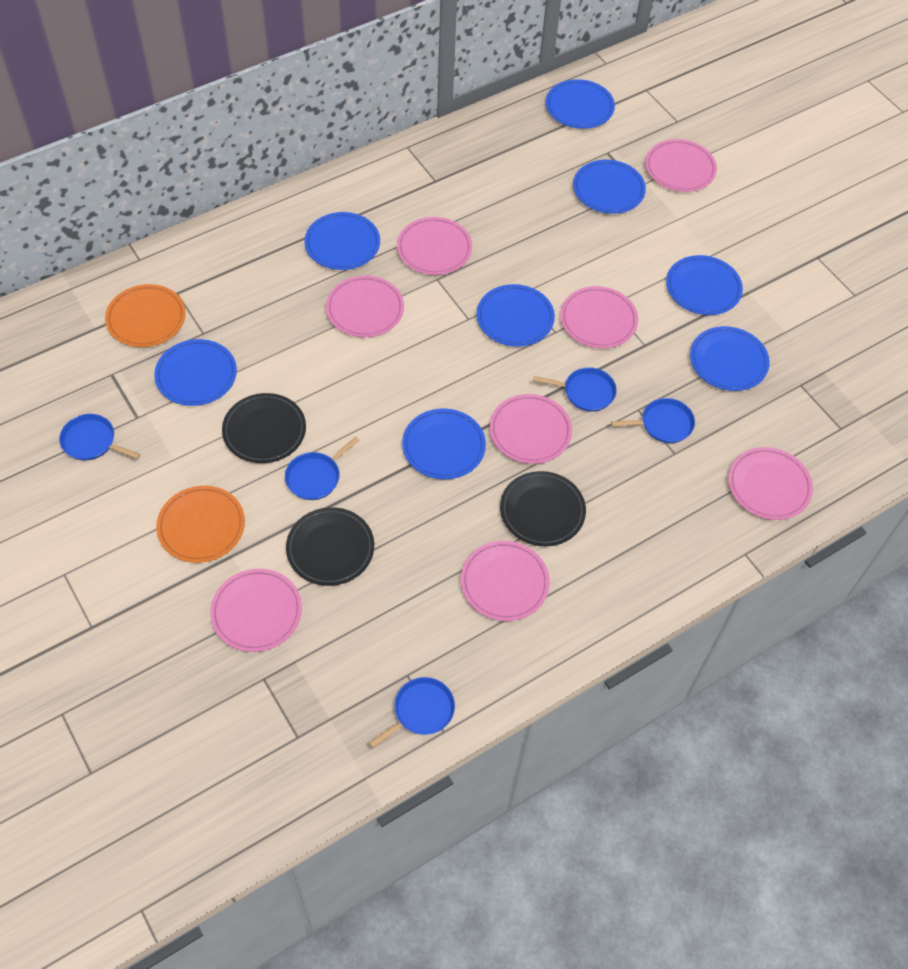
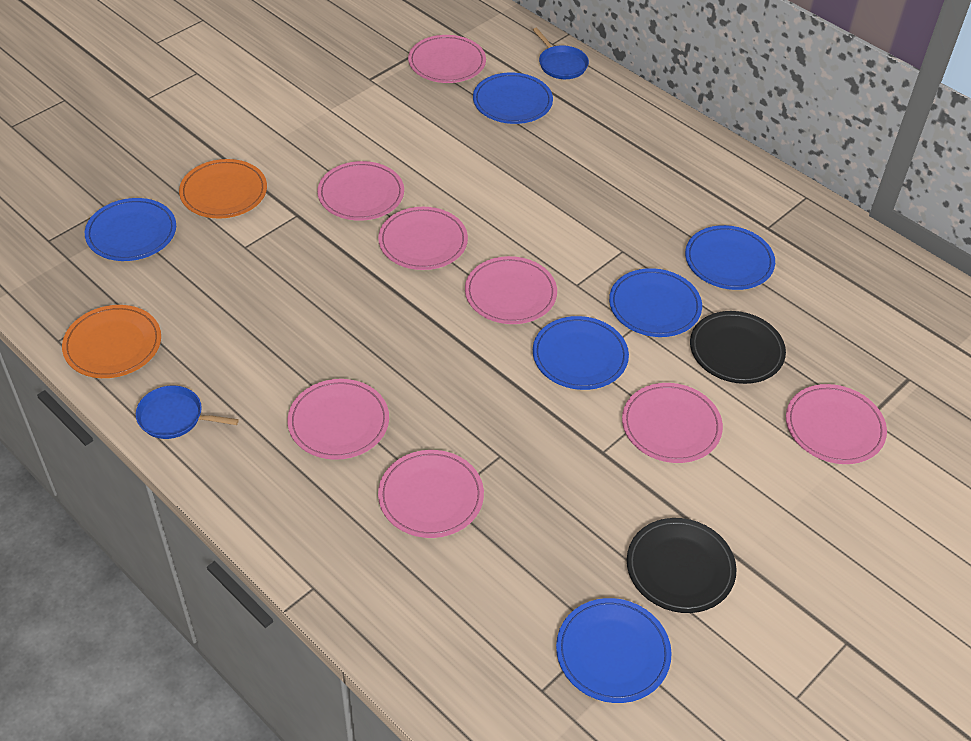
black plate: [222,393,306,463] [286,507,374,586] [500,471,586,546] = 3 -> [627,518,737,613] [690,311,786,384] = 2
blue pan: [59,414,140,460] [285,437,359,500] [369,677,455,748] [533,367,617,412] [611,398,695,443] = 5 -> [136,386,239,439] [533,28,589,79] = 2
blue plate: [154,339,237,406] [304,212,380,270] [402,408,486,479] [477,284,555,347] [546,79,615,129] [573,160,646,214] [666,255,743,315] [690,326,770,391] = 8 -> [85,198,176,261] [473,73,553,124] [533,316,629,390] [556,598,672,703] [609,268,702,337] [685,225,775,290] = 6

